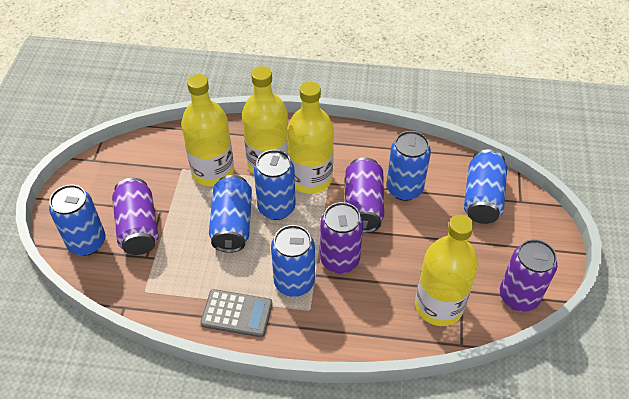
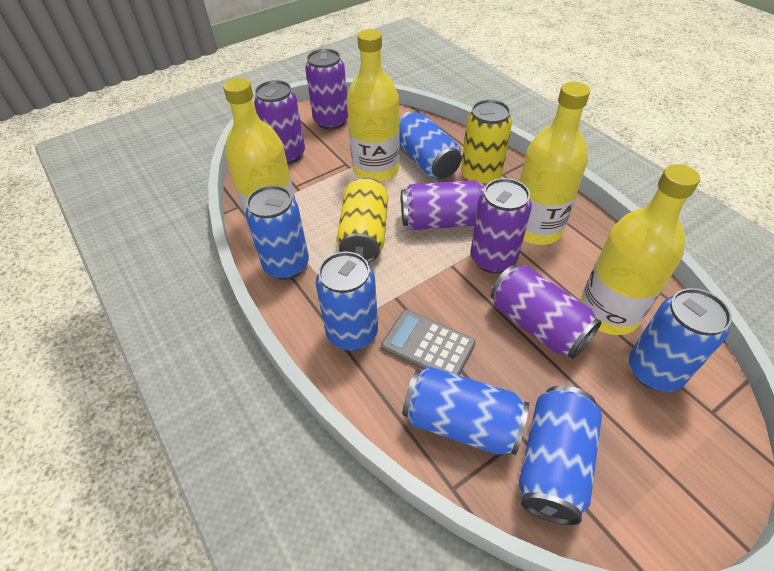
purple can: [112,178,159,255] [320,202,363,274] [345,157,384,233] [500,239,557,312] = 4 -> [254,80,305,164] [305,49,348,130] [401,180,487,230] [471,178,532,273] [490,265,602,359] = 5
yellow can: none = 0 -> [337,177,388,263] [461,100,512,184] = 2

